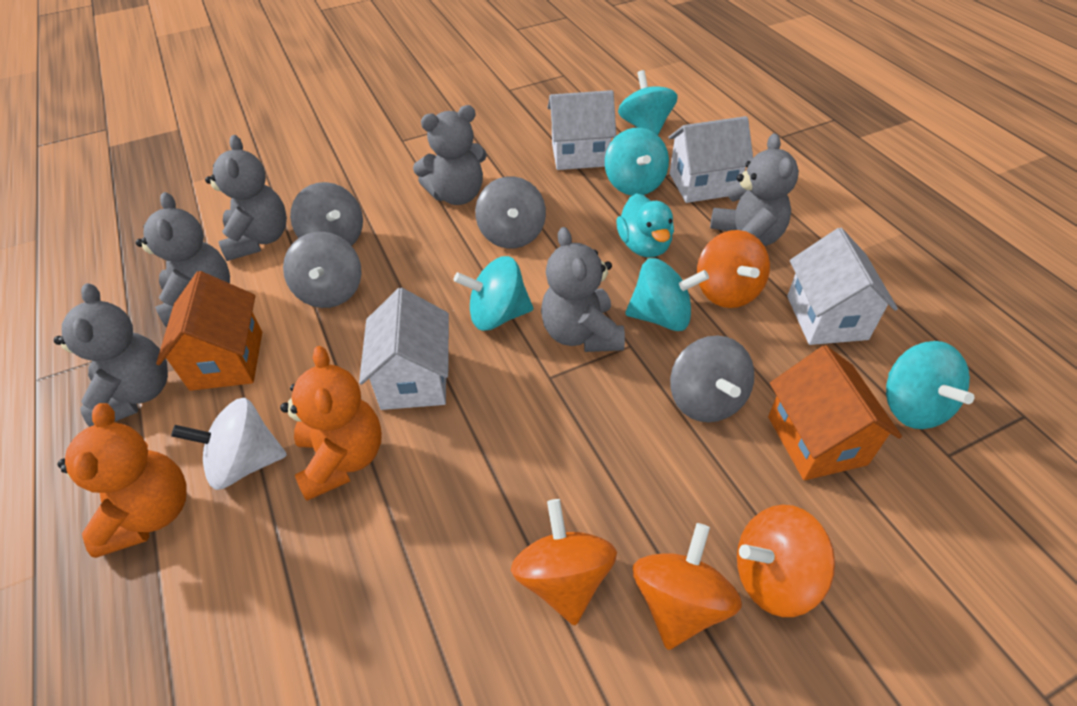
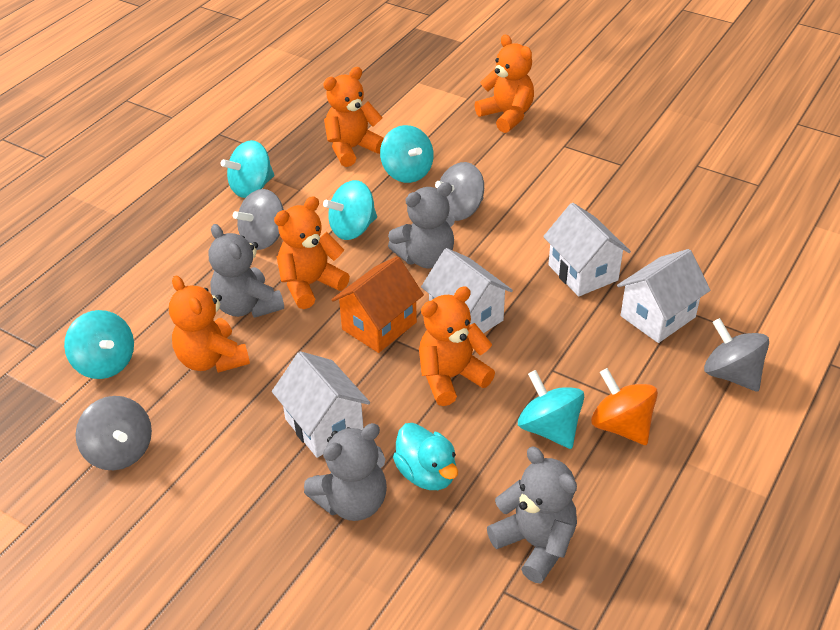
grey teddy bear: [54,283,168,427] [136,192,230,328] [205,135,287,261] [413,105,487,205] [541,227,625,352] [710,133,799,246] = 6 -> [209,224,284,318] [304,423,387,521] [388,182,455,268] [487,446,577,583] = 4
orange house: [156,271,262,391] [768,345,902,480] = 2 -> [331,256,424,353] = 1
orange spinning top: [511,499,617,626] [633,523,742,650] [697,230,770,308] [737,505,835,617] = 4 -> [591,368,658,445] = 1
orange teddy bear: [58,403,187,558] [280,346,382,501] = 2 -> [169,276,250,373] [274,196,350,309] [323,67,384,167] [419,286,495,406] [475,35,534,133] = 5
white spinning top: [171,398,287,490] = 1 -> none = 0

